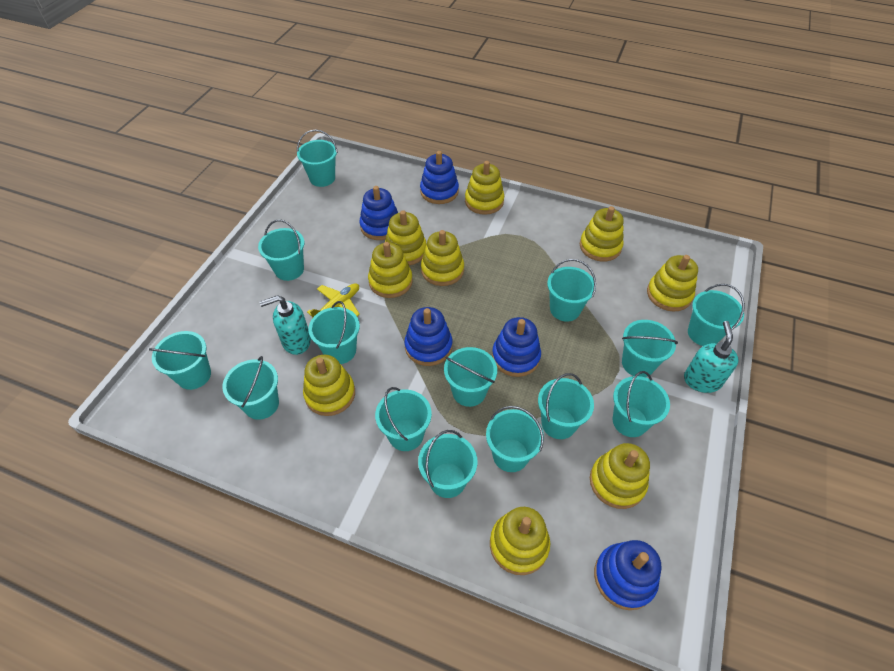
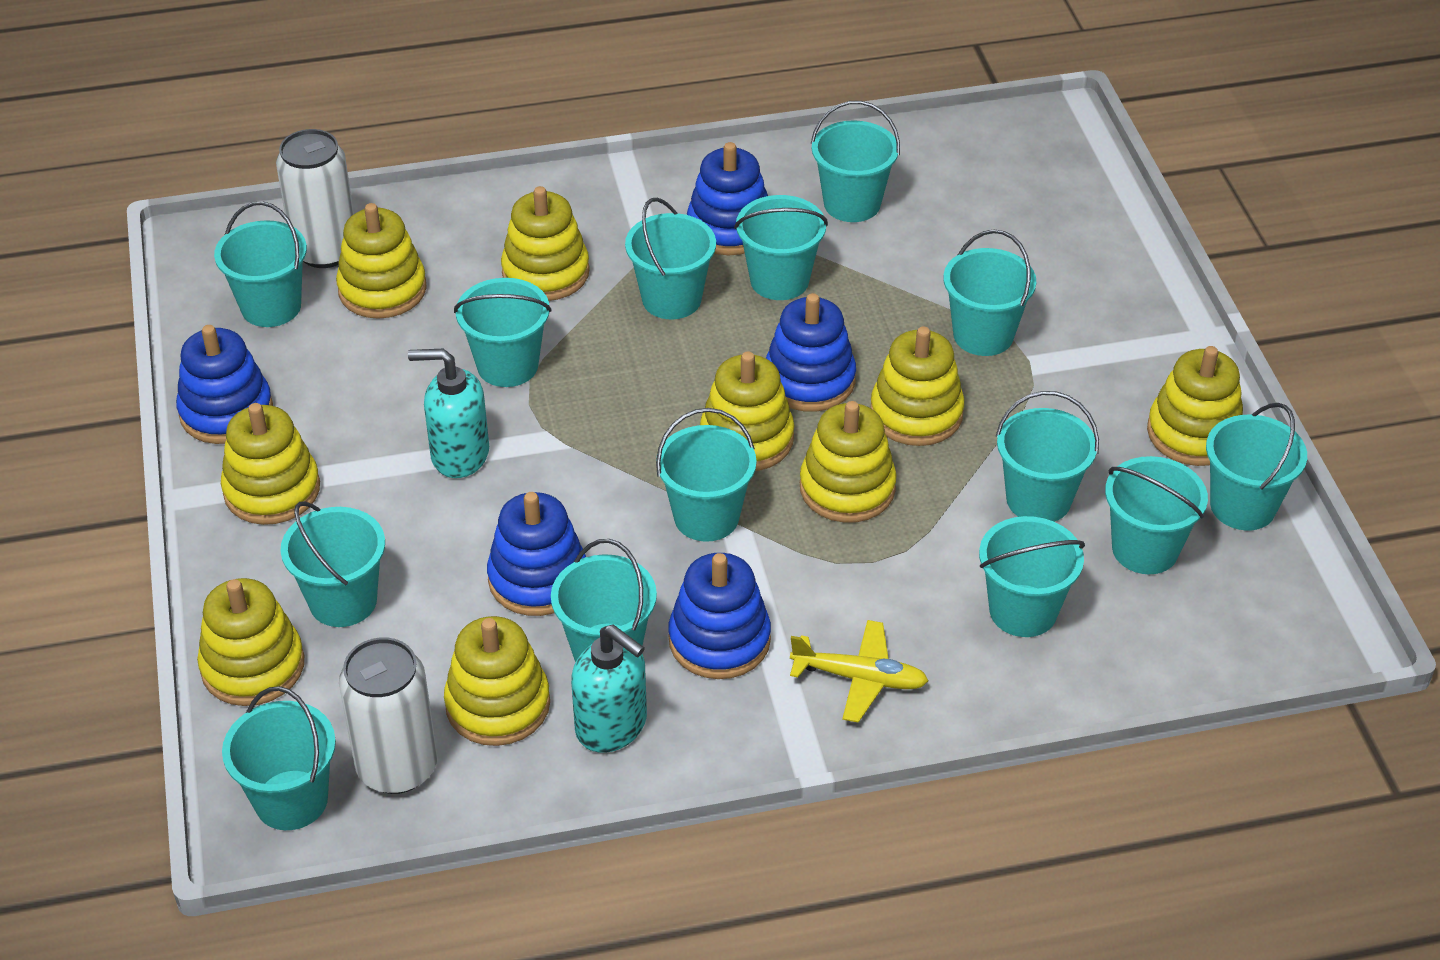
white can: none = 0 -> [276,129,354,268] [339,637,437,794] = 2

